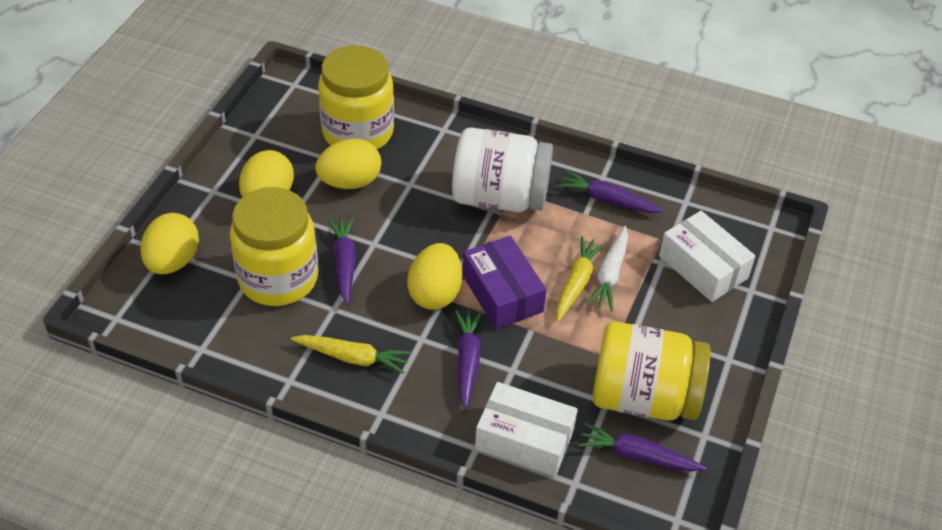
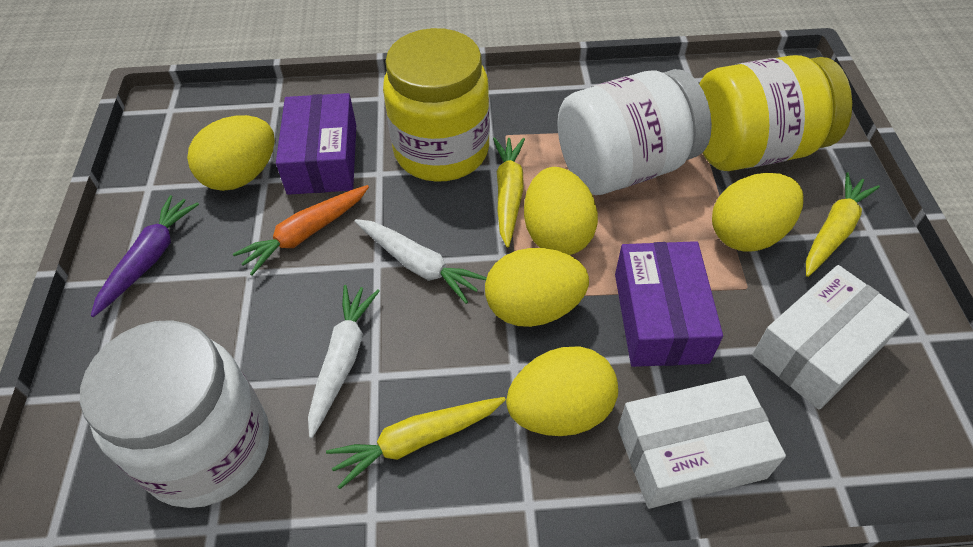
orange carrot: none = 0 -> [233,185,369,275] = 1
purple box: [462,236,547,329] = 1 -> [276,93,356,195] [615,241,723,367] = 2
purple carrot: [328,217,356,305] [455,310,482,409] [558,170,663,213] [578,423,707,471] = 4 -> [91,195,199,317] = 1
white carrot: [587,226,628,311] = 1 -> [308,285,380,438] [355,219,487,304] = 2
white jar: [452,128,553,212] = 1 -> [80,320,269,508] [557,69,712,195] = 2
yellow carrot: [291,335,411,374] [556,236,606,321] = 2 -> [326,397,506,489] [493,138,525,247] [806,172,880,277] = 3
yellow egg: [140,213,199,274] [239,150,294,198] [315,139,381,189] [407,243,462,310] = 4 -> [187,115,275,191] [485,248,589,327] [506,346,618,436] [524,167,598,255] [712,173,803,252] = 5
yellow jar: [230,187,318,306] [318,45,394,149] [592,321,711,421] = 3 -> [383,28,490,182] [699,55,852,171] = 2

